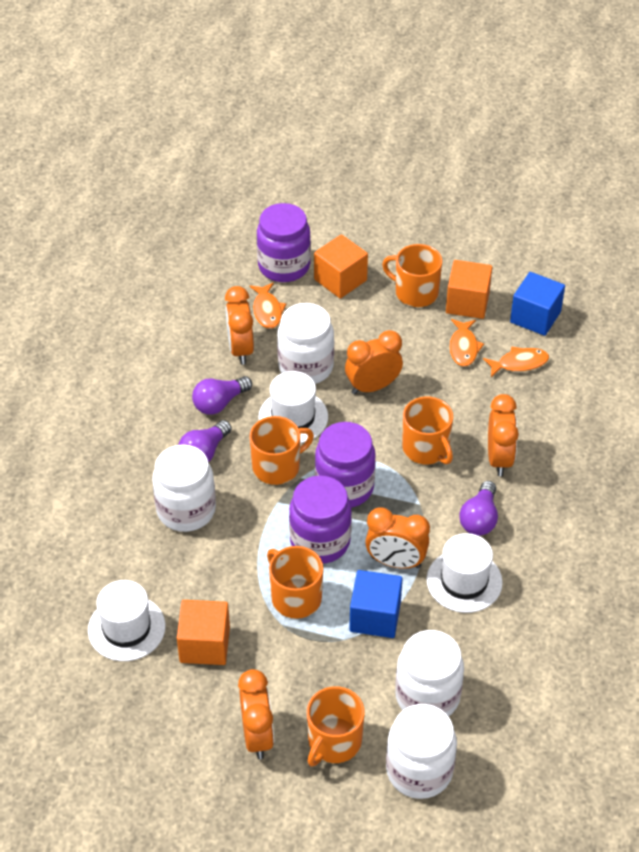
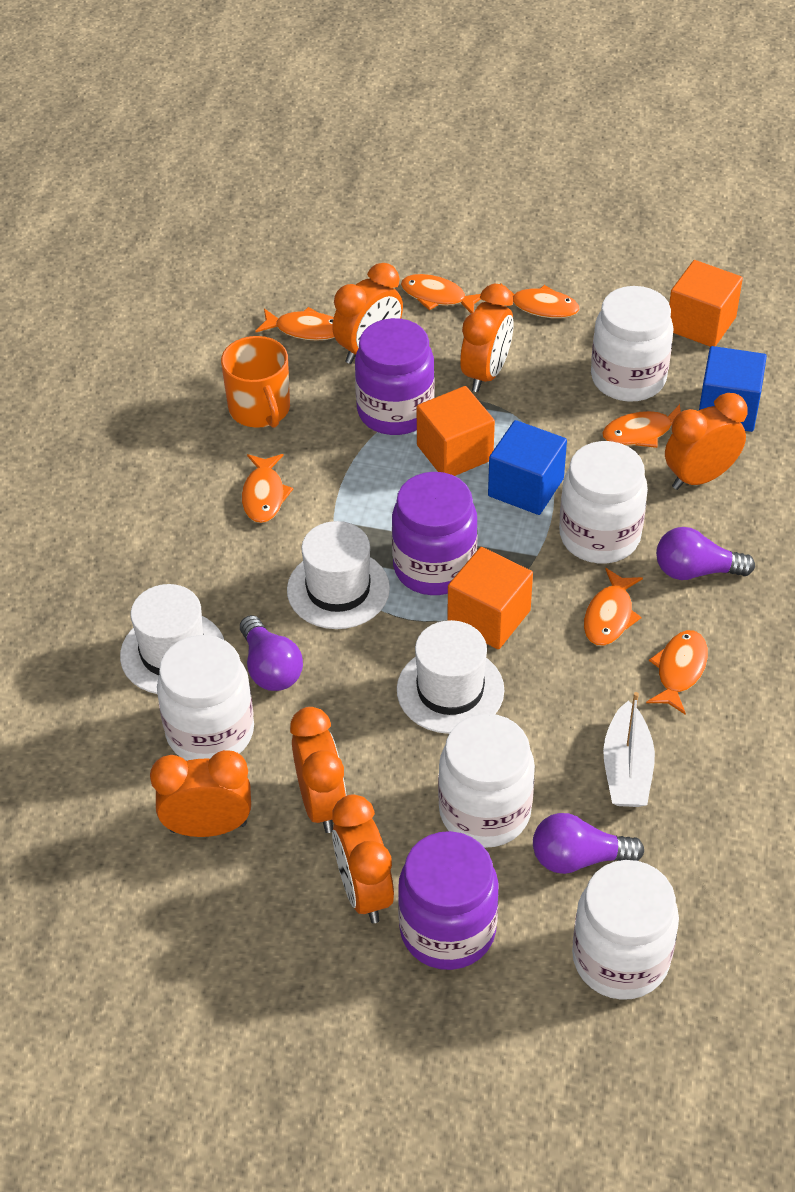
orange clock: [225,286,254,365] [238,669,274,759] [345,330,403,394] [365,507,430,569] [488,394,519,476] = 5 -> [150,750,251,837] [290,707,347,833] [332,263,403,364] [332,795,394,923] [460,284,514,392] [665,393,748,490] = 6
orange fish: [250,282,287,329] [449,319,484,367] [483,346,549,377] = 3 -> [242,454,293,523] [256,307,335,341] [401,274,481,313] [500,283,580,318] [584,568,643,646] [602,404,681,448] [646,630,708,715] = 7
orange mug: [249,416,314,485] [267,546,323,619] [307,686,365,767] [382,244,442,307] [402,397,453,464] = 5 -> [221,336,290,428] = 1
white boat: none = 0 -> [603,692,655,807] = 1
white jar: [152,444,216,532] [277,303,334,384] [386,704,457,799] [395,630,464,717] = 4 -> [157,635,254,761] [438,714,535,848] [559,441,648,563] [572,860,679,1000] [591,286,674,402] = 5

